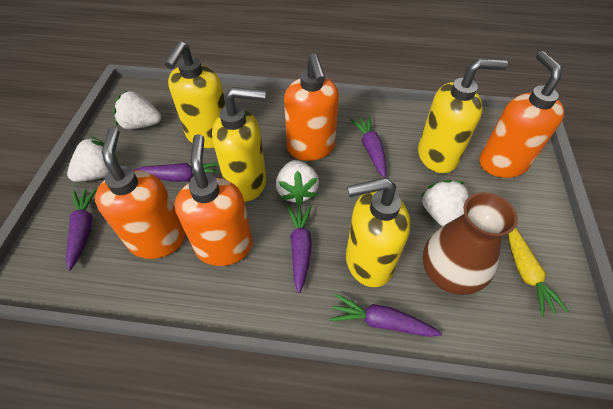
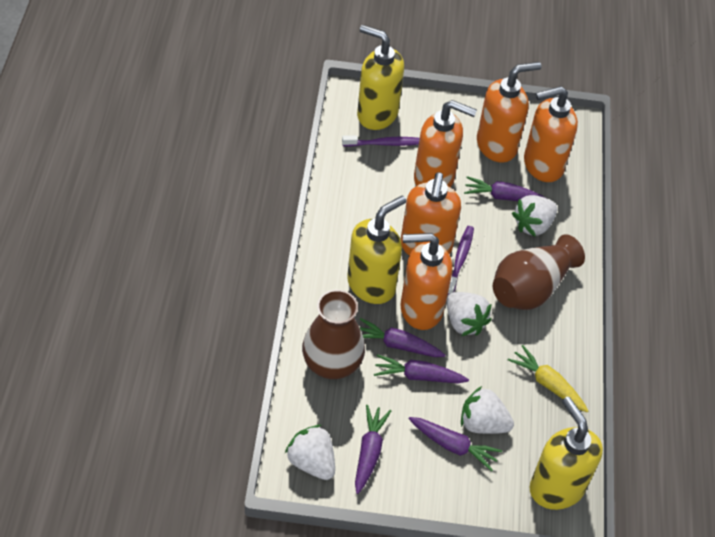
brown vase: [423,192,518,295] = 1 -> [302,290,365,379] [493,234,585,310] = 2
orange soap dispenser: [95,127,186,259] [175,134,253,266] [284,54,339,161] [479,51,564,178] = 4 -> [400,233,452,330] [401,172,461,255] [414,100,477,187] [477,62,541,163] [524,86,578,182] = 5
purple toothbrush: none = 0 -> [342,135,420,147] [448,226,474,295] = 2
yellow soap dispenser: [165,41,226,148] [212,87,266,202] [346,178,410,287] [418,59,508,173] = 4 -> [347,196,406,304] [357,25,404,130] [530,397,603,510] = 3

